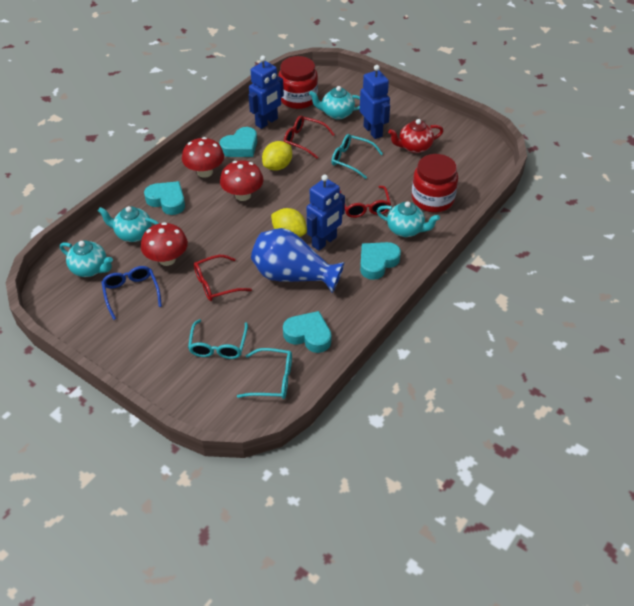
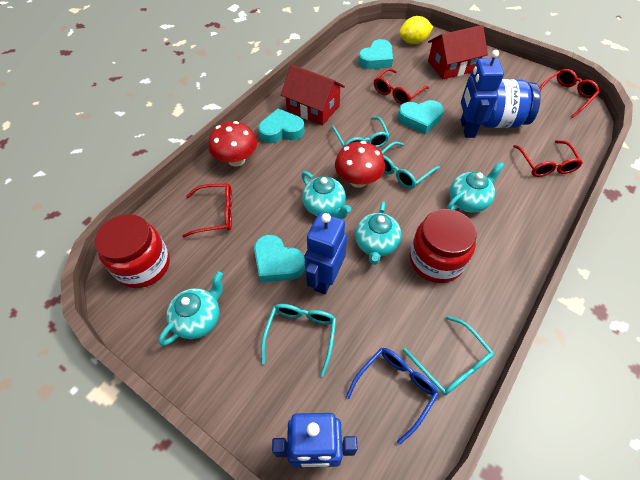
blue jar: none = 0 -> [481,79,541,128] = 1
blue vase: [251,228,345,293] = 1 -> none = 0
red glasses: [194,255,252,301] [284,115,335,159] [340,186,391,218] = 3 -> [183,183,232,238] [374,68,429,105] [513,140,583,177] [539,69,600,118] = 4
red house: none = 0 -> [281,65,345,125] [428,25,488,79] = 2
red mushroom: [141,222,188,266] [182,137,224,178] [220,160,264,201] = 3 -> [208,121,257,167] [335,141,385,188] = 2
red teapot: [388,119,443,153] = 1 -> none = 0
turquoise glasses: [188,319,248,359] [237,348,292,399] [331,134,383,179] = 3 -> [261,304,336,377] [332,117,390,148] [381,141,440,189] [403,316,494,396] = 4
yellow lemon: [262,141,292,171] [271,208,307,237] = 2 -> [399,16,433,44] = 1

